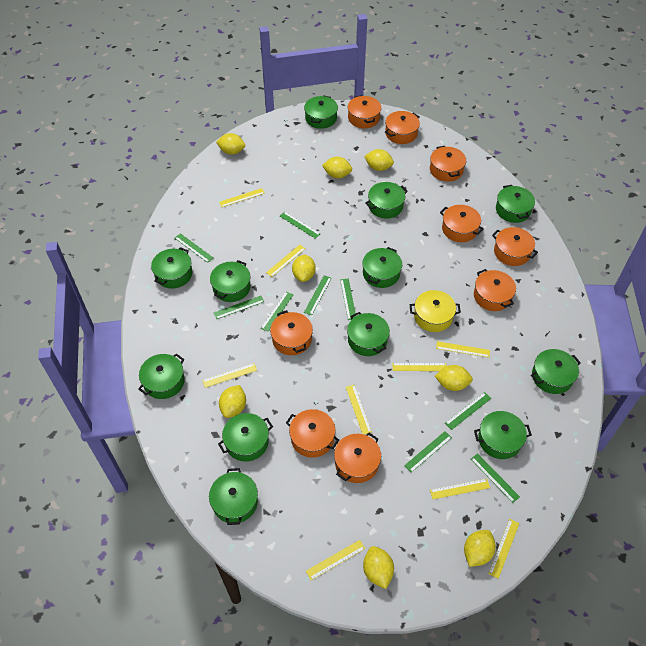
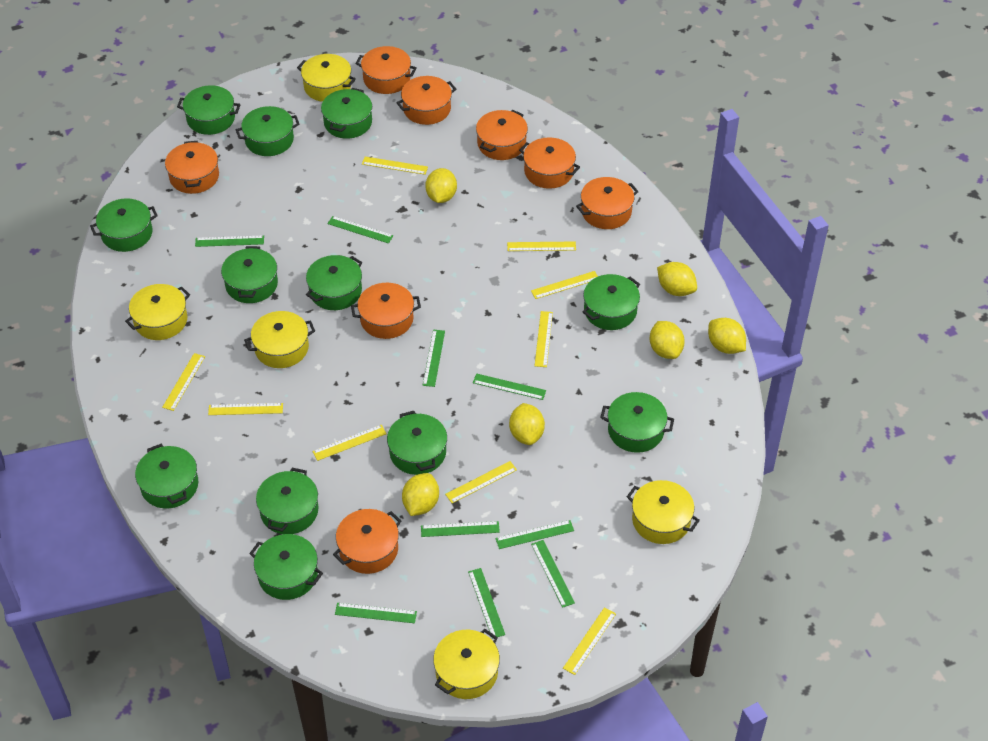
orange pot: [270,310,313,355] [286,409,339,458] [334,433,381,483] [348,95,381,128] [385,111,420,144] [430,146,466,182] [440,205,484,242] [474,269,516,311] [492,227,538,266] = 9 -> [165,141,219,194] [333,509,401,574] [351,283,421,339] [355,46,417,94] [396,76,456,125] [476,110,528,160] [519,137,580,189] [576,177,639,229] = 8
yellow lemon: [216,133,245,155] [219,385,246,418] [292,254,316,282] [322,157,352,178] [363,546,394,589] [364,149,394,171] [435,365,473,391] [464,530,496,567] = 8 -> [402,473,439,516] [425,168,457,203] [509,403,545,445] [650,321,685,359] [657,262,697,296] [708,318,746,354] = 6
yellow pot: [410,290,461,332] = 1 -> [125,284,190,340] [244,311,315,368] [297,54,356,102] [433,629,500,699] [627,480,700,544] = 5

